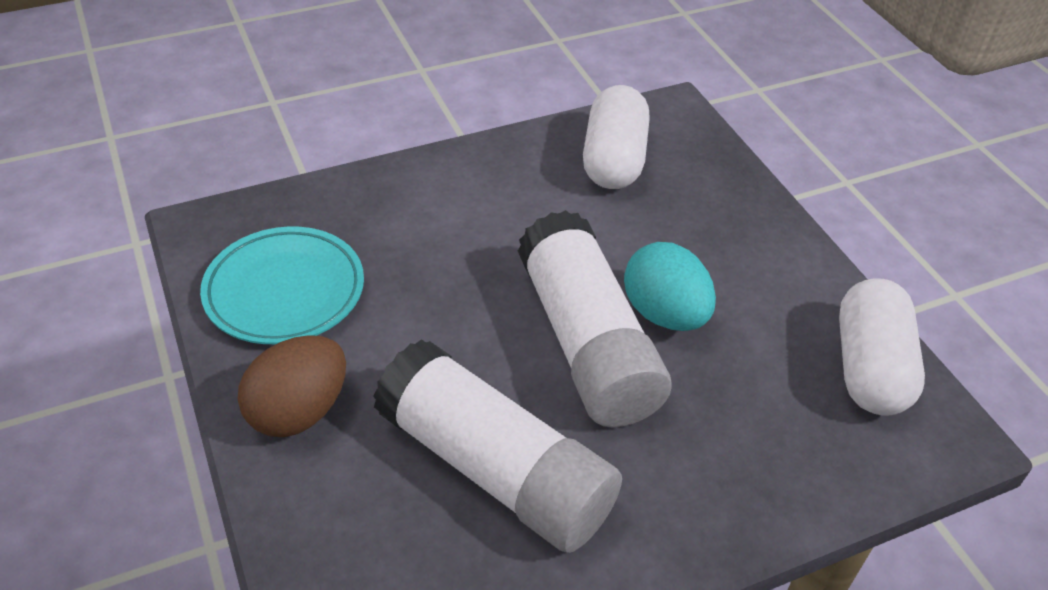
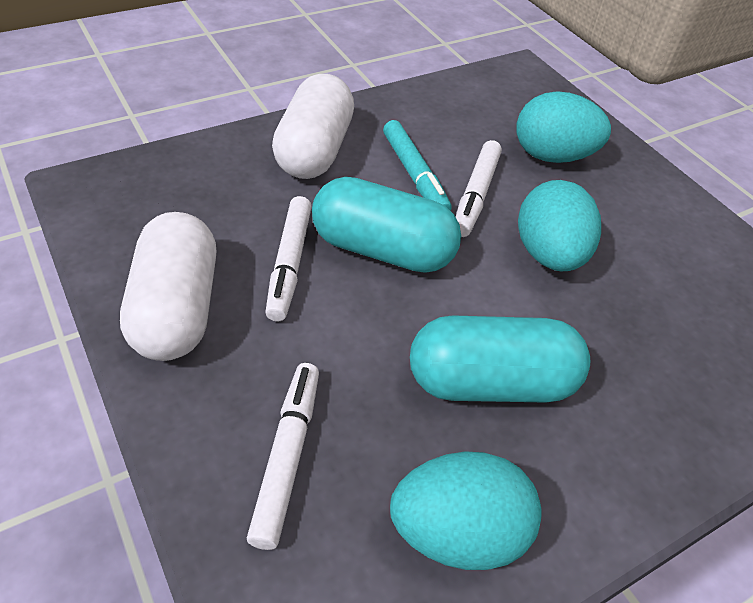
brown egg: [238,335,346,437] = 1 -> none = 0
turquoise capsule: none = 0 -> [312,177,461,273] [410,315,590,403] = 2
turquoise egg: [624,242,716,331] = 1 -> [390,451,542,570] [517,91,611,163] [518,180,601,271] = 3
turquoise marker: none = 0 -> [383,120,452,211] = 1
turquoise plate: [200,226,364,344] = 1 -> none = 0
white glue stick: [373,339,622,553] [518,210,672,428] = 2 -> none = 0
white marker: none = 0 -> [247,363,319,550] [265,196,312,321] [456,140,502,237] = 3

